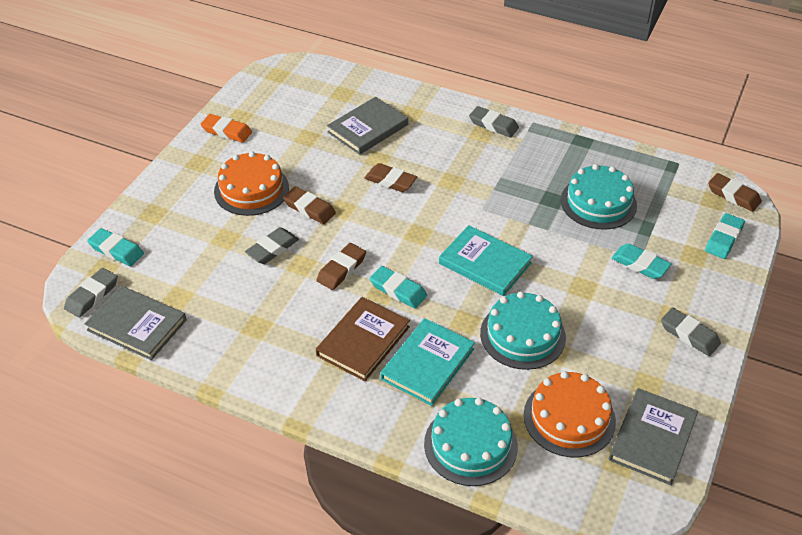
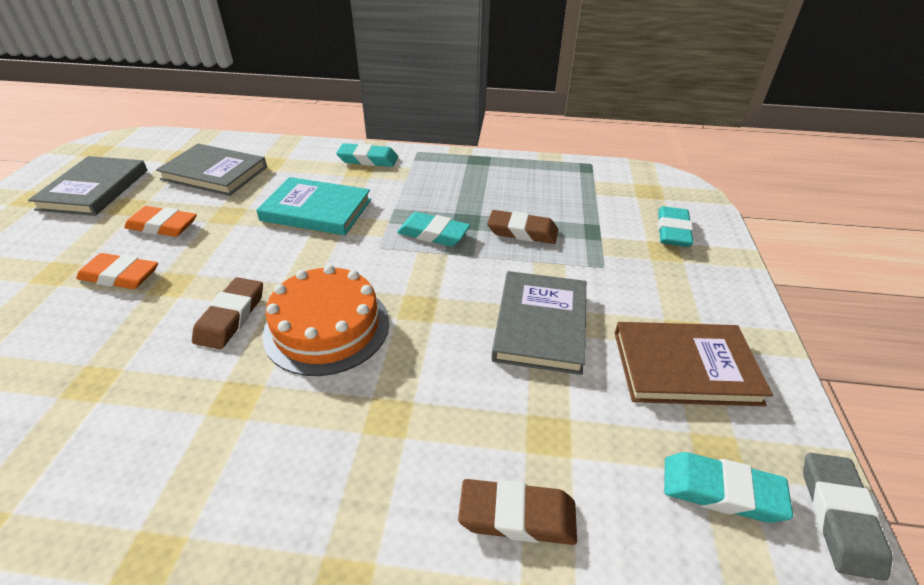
brown eraser: [283,187,336,224] [316,243,366,290] [364,163,417,192] [708,173,762,212] = 4 -> [192,277,263,349] [458,479,577,545] [487,210,558,244] = 3
grey eraser: [64,268,118,318] [245,227,299,264] [469,106,519,137] [661,307,721,356] = 4 -> [803,453,893,581] = 1
orange cake: [214,151,289,216] [524,371,616,457] = 2 -> [262,265,389,376] = 1
orange eraser: [201,114,252,143] = 1 -> [76,253,158,289] [124,206,197,237] = 2
turquoise book: [380,318,475,406] [439,225,533,296] = 2 -> [256,177,371,235] = 1
turquoise cake: [424,398,518,486] [480,292,566,370] [561,164,637,229] = 3 -> none = 0

